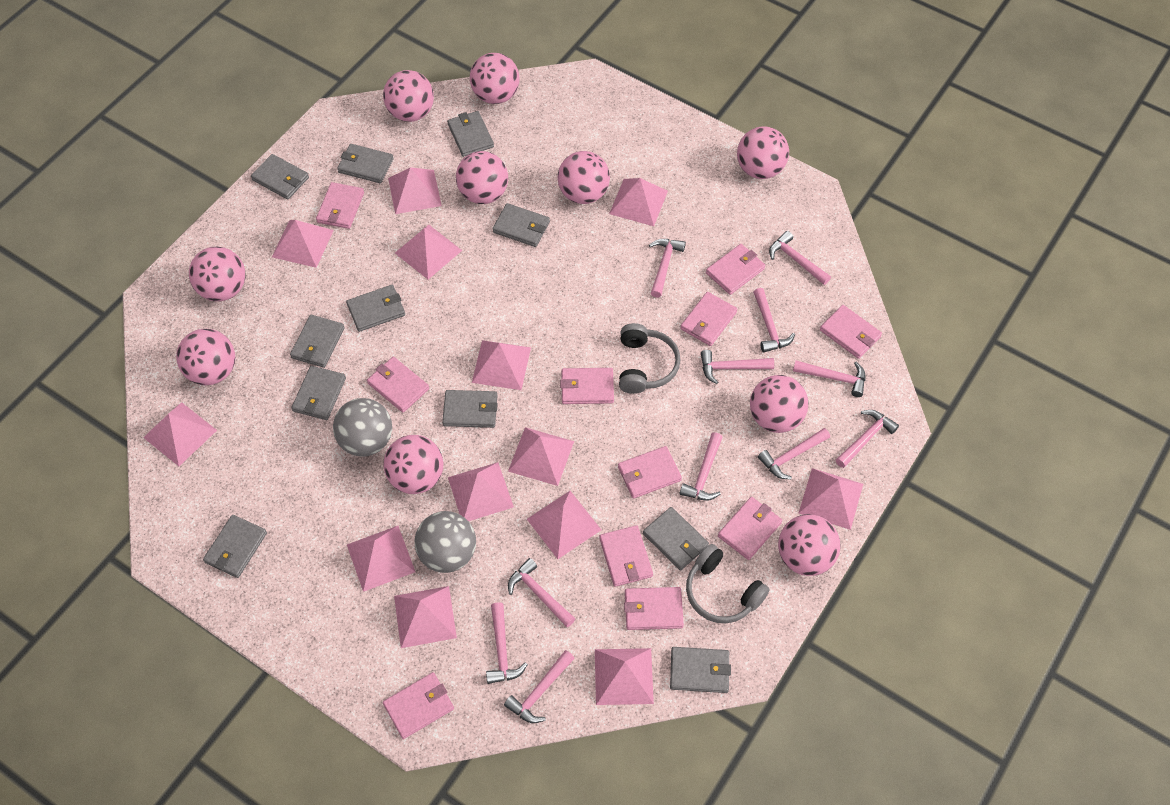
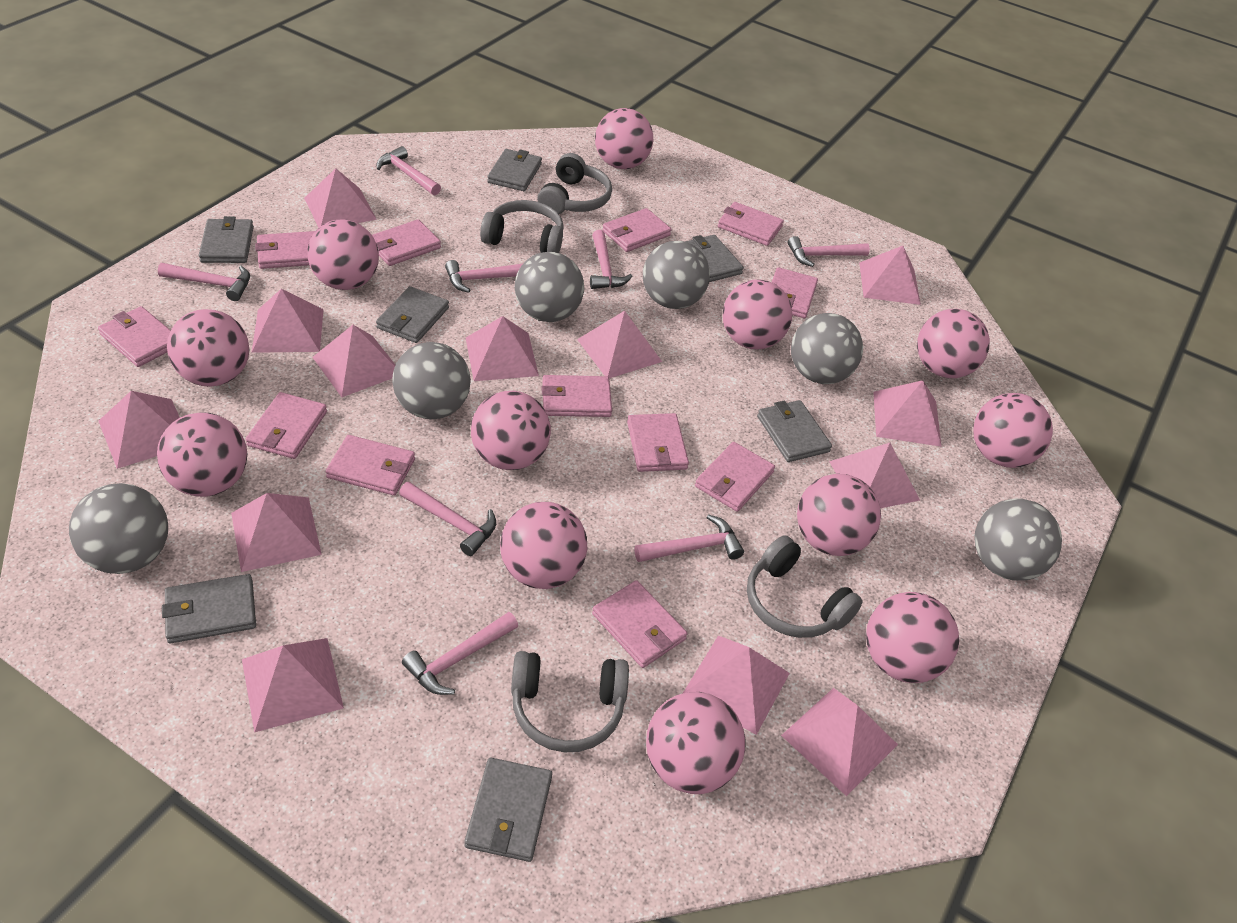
grey ball: [333,398,392,457] [414,511,476,573] = 2 -> [69,483,168,574] [392,342,471,419] [515,252,584,322] [643,241,710,309] [791,313,863,384] [974,499,1062,581] = 6
grey headphones: [619,323,680,394] [686,544,770,623] = 2 -> [480,200,564,253] [511,651,629,752] [537,153,612,214] [747,535,862,638] = 4
grey wallet: [203,515,267,578] [251,154,309,200] [290,315,345,368] [291,366,346,420] [337,144,393,183] [346,285,405,332] [442,390,498,428] [447,111,494,157] [492,203,550,247] [643,507,709,571] [670,647,731,693] = 11 -> [162,574,256,643] [199,216,254,263] [376,286,449,343] [465,758,552,862] [487,149,542,191] [685,235,744,282] [757,400,832,462] = 7
pink ball: [176,329,235,385] [189,247,245,301] [383,70,434,122] [383,435,443,494] [456,151,508,204] [470,53,520,104] [558,151,610,204] [737,126,789,179] [750,375,808,433] [778,514,841,576] = 10 -> [157,412,247,497] [167,309,249,387] [307,219,379,290] [471,391,551,470] [500,502,587,589] [595,108,653,169] [646,692,746,794] [723,279,792,349] [797,474,881,556] [866,592,959,683] [917,309,990,378] [973,393,1053,468] = 12
pink hammer: [486,602,528,684] [504,650,575,723] [508,558,575,627] [649,239,686,298] [680,432,723,501] [701,350,774,384] [753,288,795,353] [758,428,830,479] [769,231,831,285] [793,360,865,397] [836,410,899,468] = 11 -> [158,263,250,301] [377,146,441,195] [399,482,496,556] [402,612,518,695] [445,260,522,293] [590,230,633,289] [634,514,744,562] [788,236,870,267] = 8
pink wallet: [316,182,364,229] [367,357,429,413] [383,672,454,739] [560,368,614,404] [599,525,653,587] [618,446,682,499] [624,587,684,630] [680,292,737,346] [706,244,765,295] [718,497,782,560] [820,305,882,359] = 11 -> [98,306,171,367] [246,392,327,459] [255,231,315,269] [326,435,415,496] [372,219,441,266] [542,375,612,417] [592,580,687,668] [602,208,672,252] [627,413,689,472] [695,442,775,512] [718,202,784,246] [772,267,818,318] = 12

